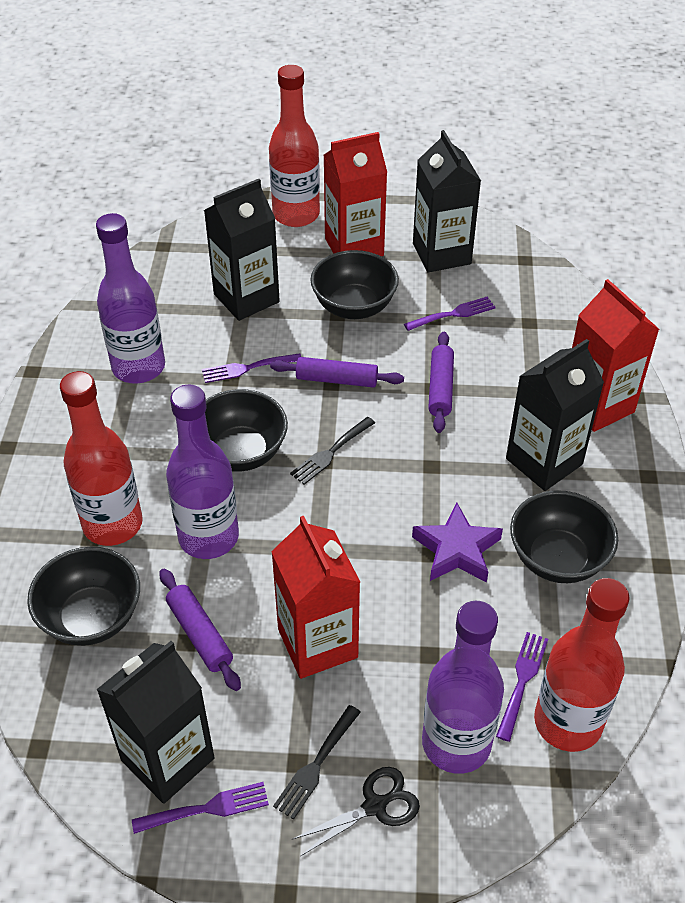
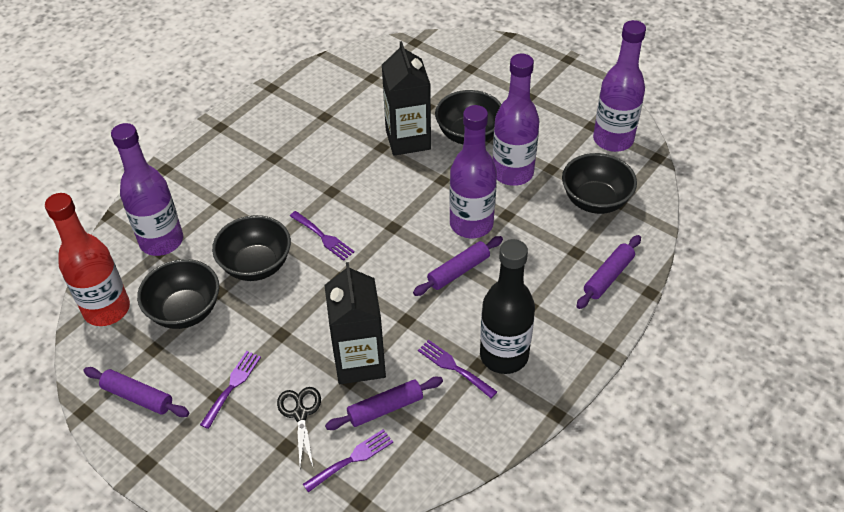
black bottle: none = 0 -> [480,239,535,374] = 1
black carton: [96,641,214,804] [204,179,280,321] [413,130,481,272] [506,339,604,491] = 4 -> [324,262,386,384] [382,41,431,156] = 2
black fork: [273,705,361,820] [290,417,375,485] = 2 -> none = 0
purple bottle: [96,213,165,384] [166,384,239,559] [422,601,504,774] = 3 -> [111,123,183,256] [449,105,497,238] [493,54,539,186] [593,20,646,152] = 4
purple rolling pin: [160,569,241,691] [270,357,404,388] [428,332,454,433] = 3 -> [83,367,189,417] [325,376,443,430] [413,236,503,296] [576,235,641,309] = 4
purple star: [412,502,503,583] = 1 -> none = 0
red bottle: [60,371,143,546] [269,65,320,227] [534,578,630,752] = 3 -> [45,193,130,326] = 1
red carton: [271,516,360,679] [324,132,387,256] [572,279,659,432] = 3 -> none = 0

